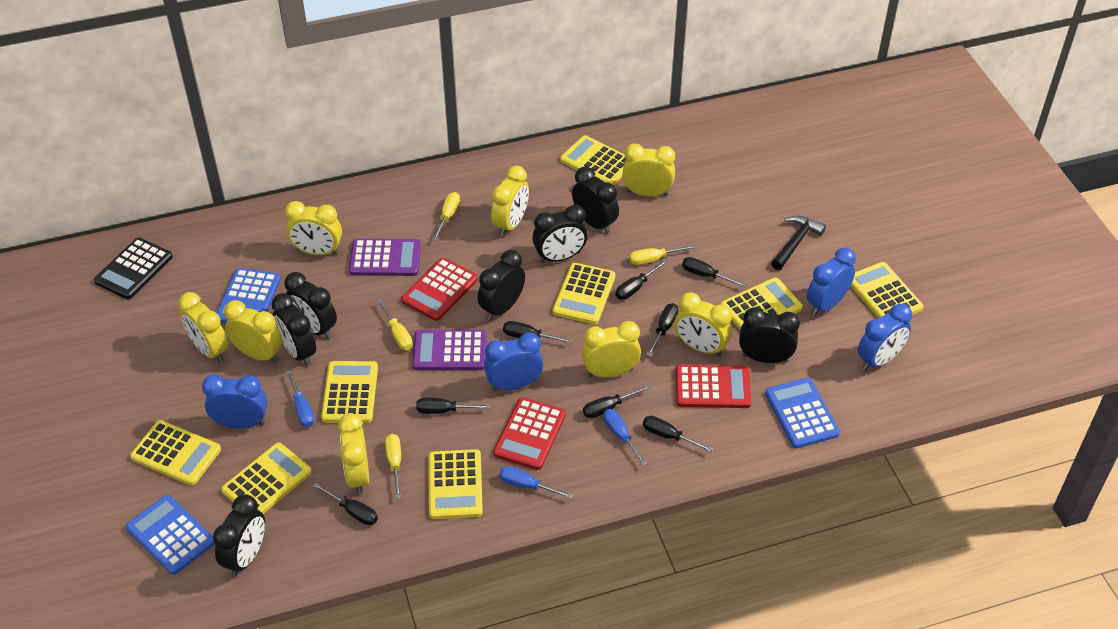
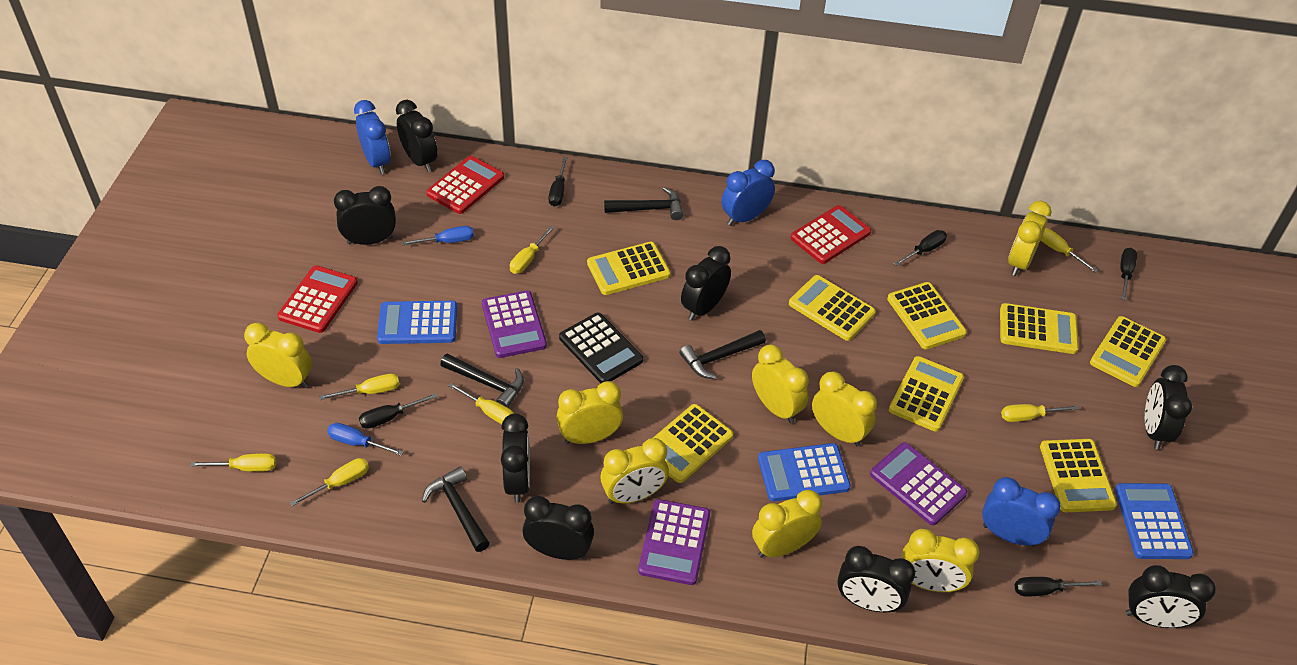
black clock: [213,494,265,577] [271,293,316,366] [284,272,337,339] [477,250,525,321] [532,205,588,263] [572,167,619,234] [739,307,800,363] = 7 -> [334,186,396,245] [396,100,438,172] [501,413,530,503] [522,496,594,560] [681,246,731,321] [837,546,915,612] [1126,565,1216,628] [1145,365,1192,450] = 8
black hammer: [771,216,826,270] = 1 -> [422,467,490,552] [440,354,524,408] [604,187,683,220] [679,330,766,379] = 4
black screwdriver: [313,483,378,525] [416,398,490,414] [503,321,573,343] [583,385,650,418] [616,260,668,300] [643,416,713,452] [647,303,679,356] [682,257,747,287] = 8 -> [359,393,437,429] [549,157,567,207] [894,230,947,266] [1015,577,1102,597] [1120,248,1137,300] = 5
blue clock: [202,374,267,429] [484,332,544,391] [807,248,856,316] [858,304,912,371] = 4 -> [354,100,391,174] [722,160,775,226] [982,477,1061,547] = 3
blue screwdriver: [286,370,315,427] [499,466,573,499] [603,409,647,466] = 3 -> [327,423,404,456] [402,226,474,245] = 2
purple calculator: [349,239,421,276] [412,330,487,370] = 2 -> [482,291,547,358] [638,499,710,585] [870,442,967,525] = 3
yellow screwdriver: [378,299,413,350] [385,434,401,499] [432,192,460,241] [629,245,695,265] = 4 -> [190,453,276,472] [290,458,369,506] [319,373,400,400] [449,383,514,424] [510,226,554,274] [1001,404,1079,422] [1041,228,1098,272] = 7

